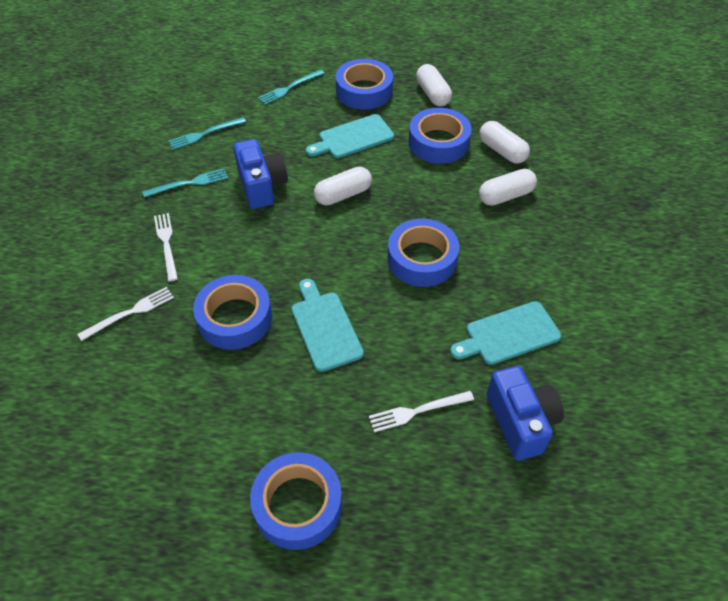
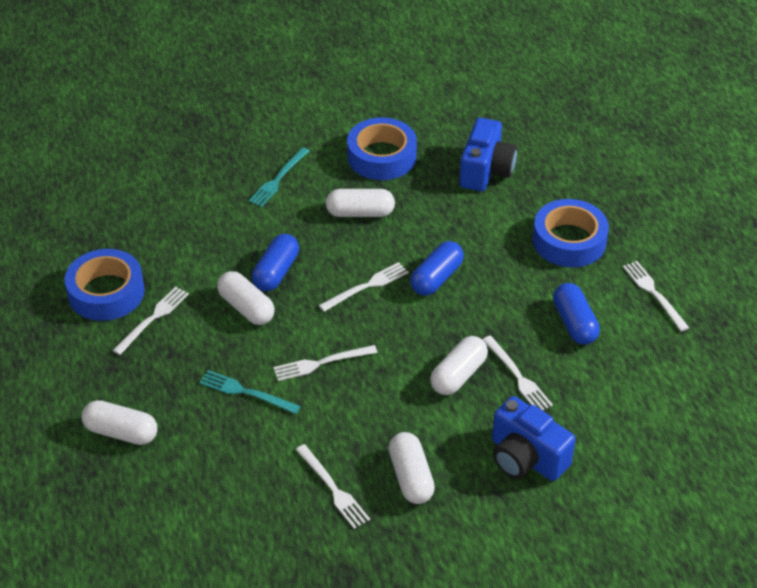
blue capsule: none = 0 -> [252,234,299,291] [410,241,464,296] [553,283,600,345] = 3
blue tape: [193,275,272,350] [250,452,342,550] [336,59,393,110] [388,219,459,287] [409,108,472,164] = 5 -> [64,249,145,321] [347,117,417,180] [533,199,609,267] = 3
turquoise cutting board: [291,279,364,372] [306,114,394,158] [450,301,561,365] = 3 -> none = 0
turquoise fork: [142,169,228,197] [168,117,246,150] [258,69,324,105] = 3 -> [199,370,301,414] [248,147,309,207] = 2
white capsule: [314,167,372,205] [416,64,452,106] [479,169,537,206] [480,121,530,164] = 4 -> [82,400,157,445] [217,271,275,325] [326,189,395,217] [389,432,435,504] [430,336,488,395] = 5
white fork: [77,287,174,341] [154,213,178,282] [369,391,474,432] = 3 -> [112,287,189,355] [273,345,378,381] [296,444,370,529] [319,262,408,312] [483,335,553,410] [623,261,689,332] = 6

